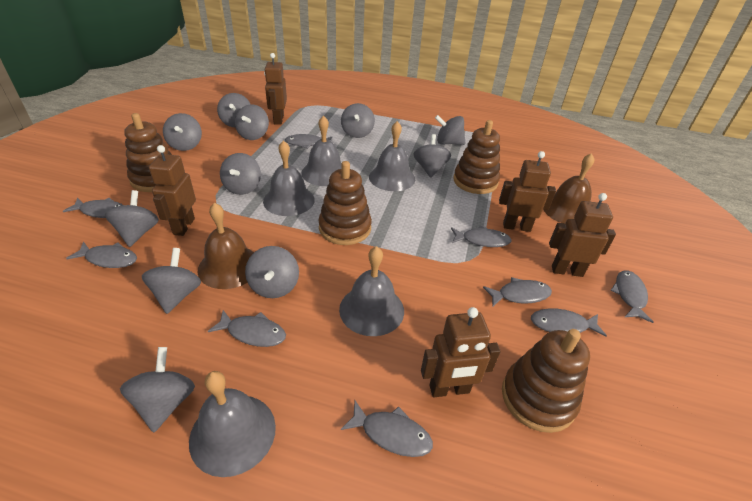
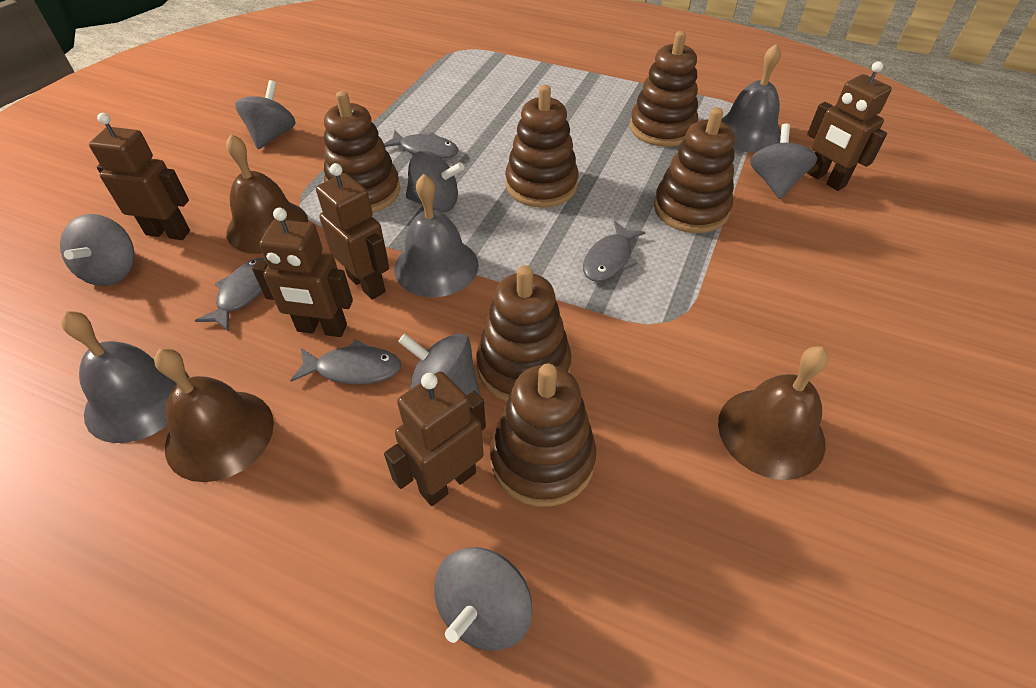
brown bell: [198,202,254,289] [544,153,594,224] = 2 -> [154,348,274,482] [226,134,308,254] [718,346,829,480] = 3
brown stacking toy: [124,113,172,192] [318,161,372,245] [453,120,500,194] [502,329,590,433] = 4 -> [324,91,401,213] [476,265,572,402] [490,363,596,507] [505,85,578,208] [630,31,698,147] [654,107,735,233] = 6
grey bell: [189,371,276,477] [263,140,315,216] [301,116,342,186] [339,246,404,336] [369,121,415,191] = 5 -> [61,311,189,443] [394,174,479,297] [721,43,781,153] = 3
grey fish: [63,198,123,218] [66,242,137,268] [208,310,286,347] [285,134,332,149] [341,401,433,457] [451,226,512,247] [483,277,552,307] [531,308,607,337] [611,271,654,323] = 9 -> [194,258,266,332] [290,339,401,385] [384,130,459,158] [583,221,645,282] = 4
grey spinning top: [105,190,159,247] [120,347,195,432] [142,248,201,314] [163,113,202,151] [217,93,251,127] [220,153,261,195] [235,105,269,140] [245,246,299,298] [341,103,375,138] [414,134,451,178] [435,115,465,145] = 11 -> [60,214,134,286] [235,80,296,149] [398,333,481,396] [406,151,464,212] [434,547,532,651] [750,124,817,199] = 6

